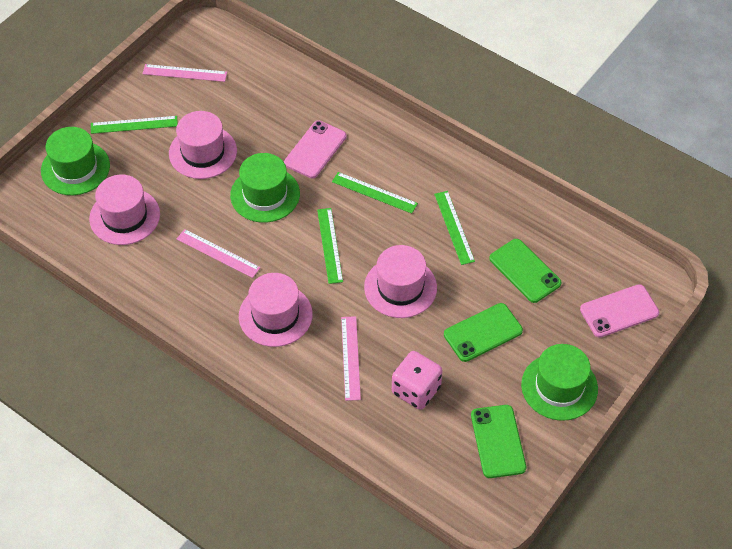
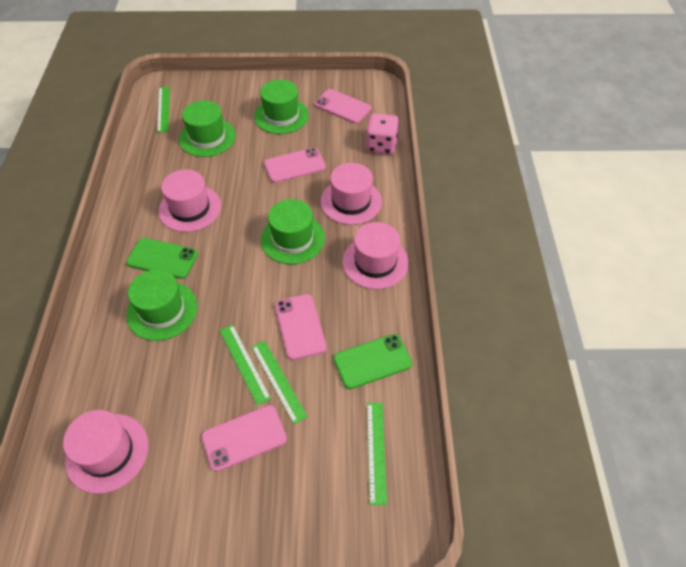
green hat: [41,127,110,195] [230,153,300,223] [521,344,598,421] = 3 -> [126,270,198,341] [179,100,236,157] [254,79,309,134] [261,199,325,264] = 4
green phone: [444,303,523,362] [471,405,526,478] [489,239,562,303] = 3 -> [126,238,198,279] [333,334,412,389] = 2
pink phone: [284,120,346,178] [580,284,659,338] = 2 -> [201,405,287,472] [264,147,326,183] [275,294,327,360] [314,89,371,124] = 4
pink ruler: [142,64,227,82] [177,229,261,278] [341,316,361,401] = 3 -> none = 0

